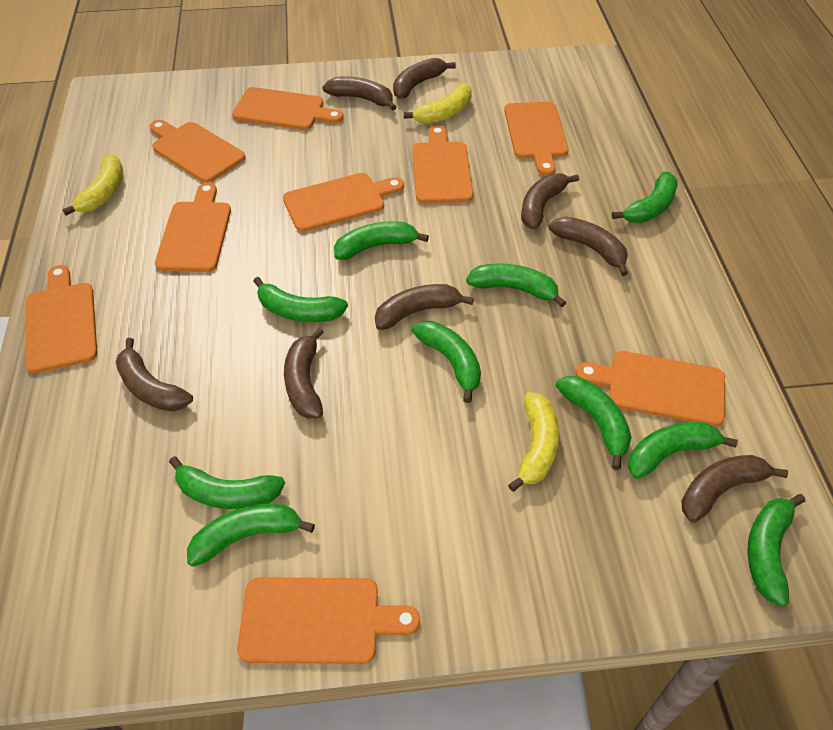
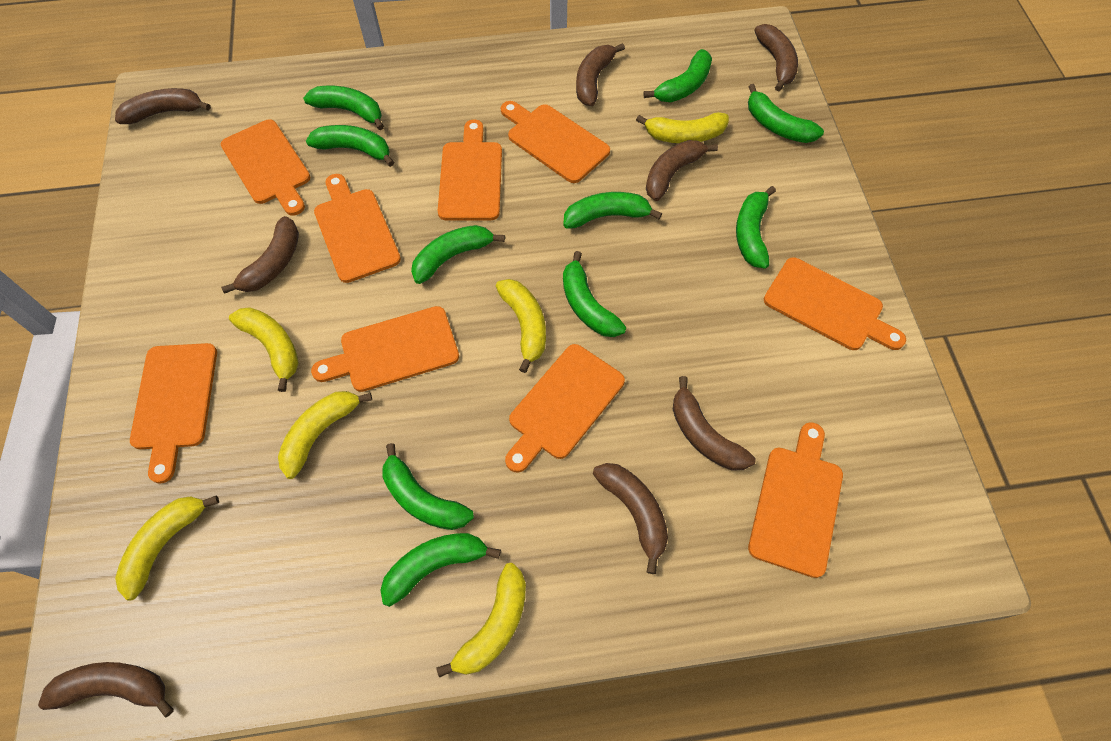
yellow banana: [62,154,123,215] [404,83,472,124] [508,392,559,492] = 3 -> [115,495,219,601] [229,307,299,392] [278,391,372,479] [436,563,526,678] [496,279,546,373] [636,112,729,143] = 6

